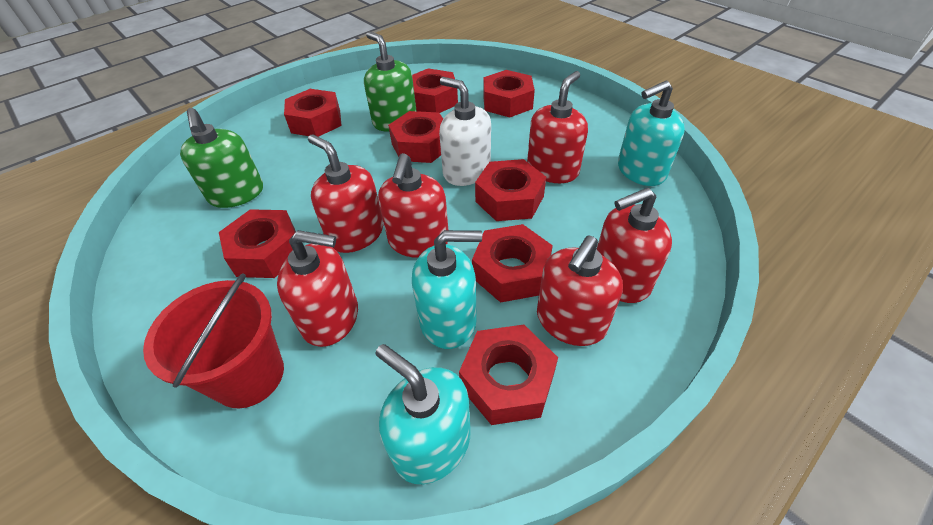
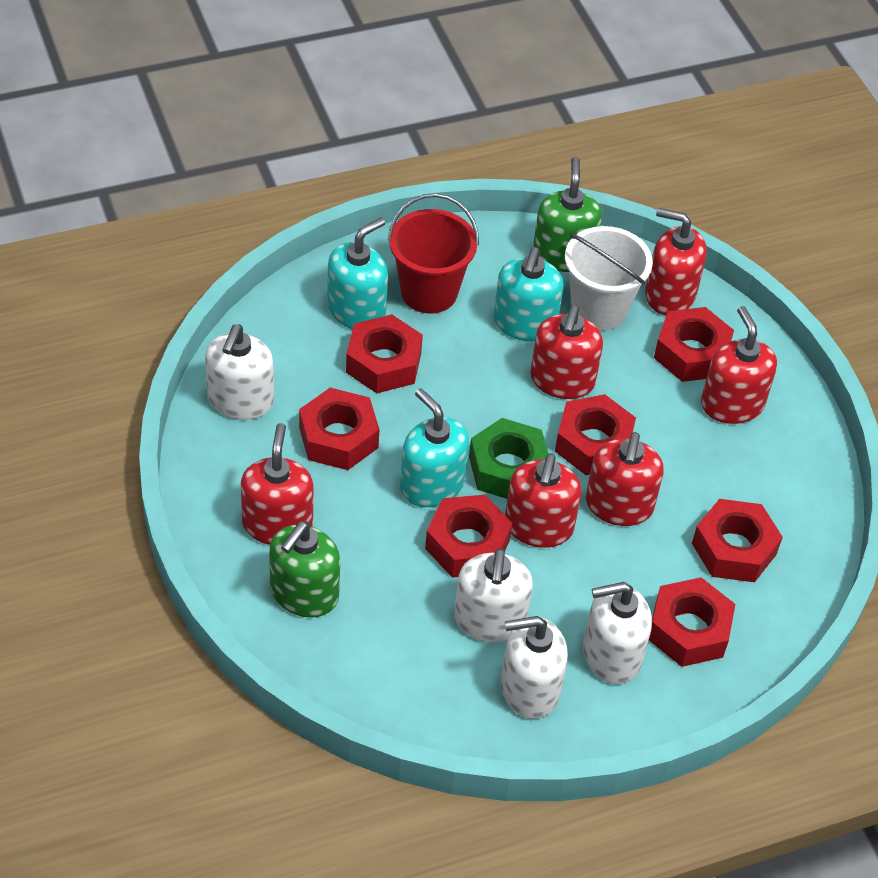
green nut: none = 0 -> [469,418,549,499] = 1
red nut: [219,209,296,278] [284,89,342,137] [388,111,443,163] [412,68,458,113] [459,325,558,425] [472,224,553,303] [475,159,546,221] [483,70,535,117] = 8 -> [299,388,380,470] [346,314,423,393] [425,495,512,578] [555,394,636,475] [649,577,735,667] [654,307,734,382] [692,499,783,582] = 7
white bucket: none = 0 -> [565,226,653,331] = 1
white soap dispenser: [439,77,491,186] = 1 -> [205,324,274,420] [454,548,533,642] [500,616,568,719] [583,582,652,684] = 4

